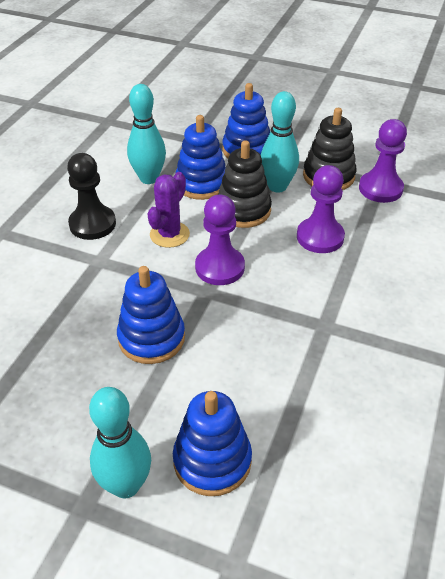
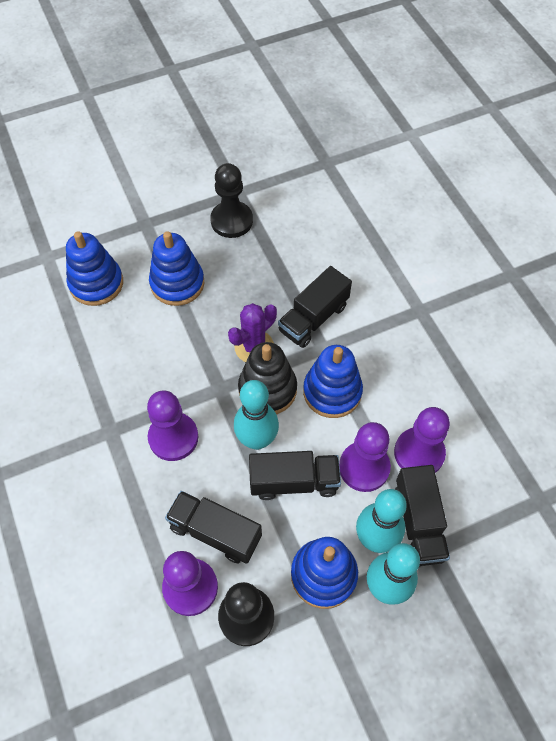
black pawn: [67,153,116,240] = 1 -> [210,163,253,238] [218,582,274,646] = 2
black stacking toy: [218,140,272,228] [303,108,356,190] = 2 -> [238,342,297,414] = 1
black truck: none = 0 -> [165,491,262,564] [249,451,341,500] [278,266,352,348] [395,465,450,566] = 4
purple pawn: [195,194,245,285] [297,165,345,253] [359,119,407,203] = 3 -> [147,390,198,461] [162,551,218,616] [339,422,391,492] [394,407,450,473] = 4

